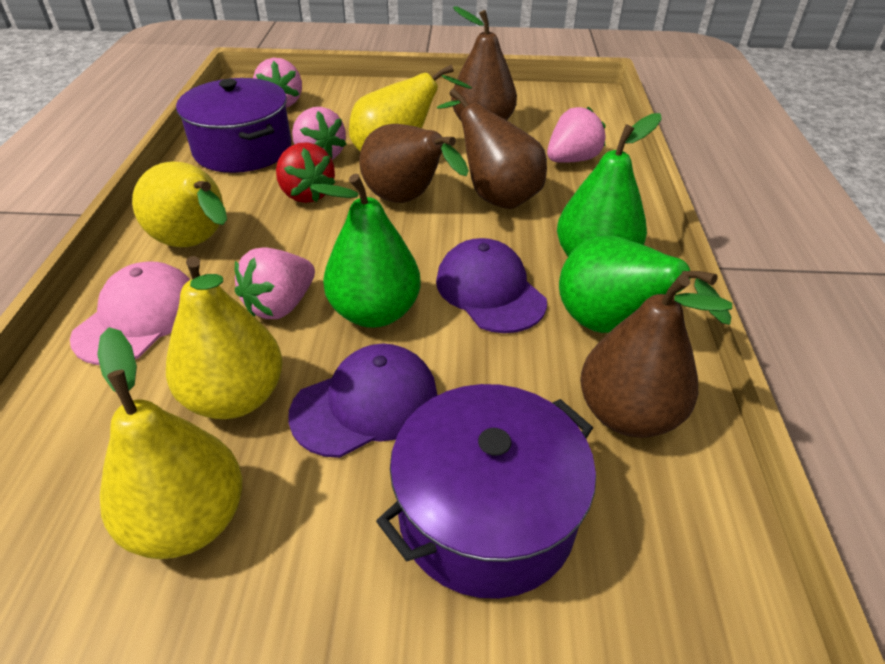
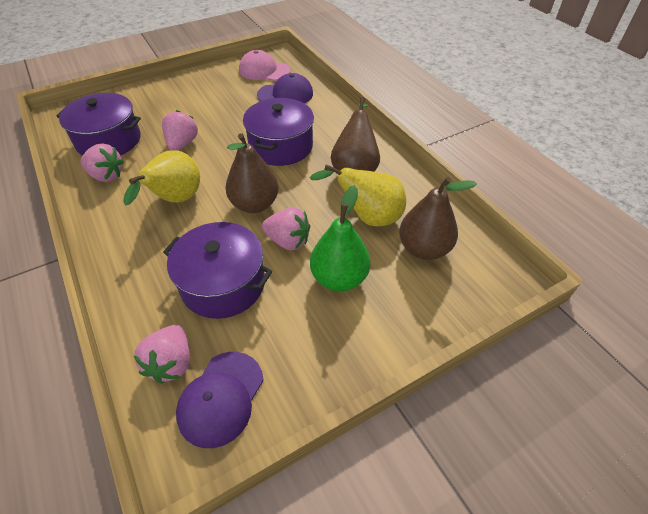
brown pear: [359,124,469,203] [437,88,547,209] [451,6,517,121] [580,274,732,438] = 4 -> [225,133,279,213] [331,97,380,172] [399,177,477,260] = 3
green pear: [310,174,421,328] [557,113,662,257] [559,235,731,333] = 3 -> [310,185,371,291] = 1
purple pot: [176,78,291,173] [376,384,596,599] = 2 -> [56,93,141,156] [163,222,272,319] [243,98,314,166] = 3
red strawberry: [276,142,335,203] = 1 -> none = 0
yellow pear: [97,327,242,559] [132,161,227,247] [166,256,283,419] [349,65,472,152] = 4 -> [123,150,200,205] [309,164,406,226] = 2

